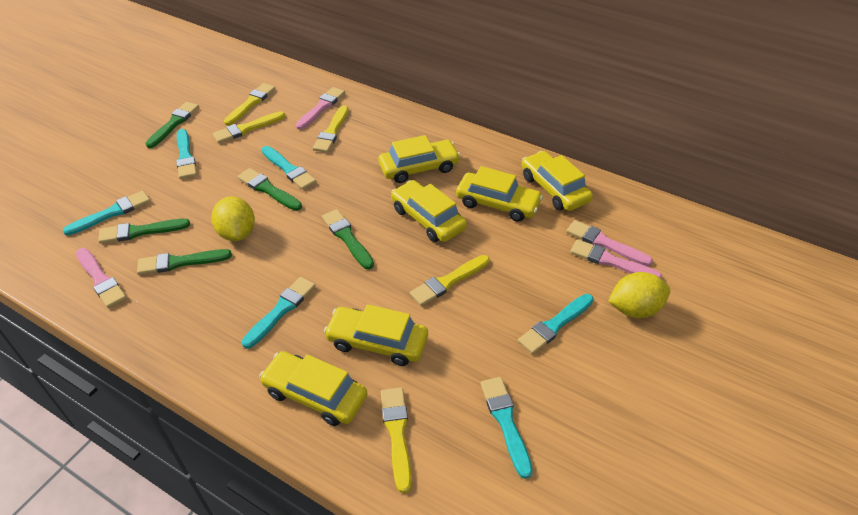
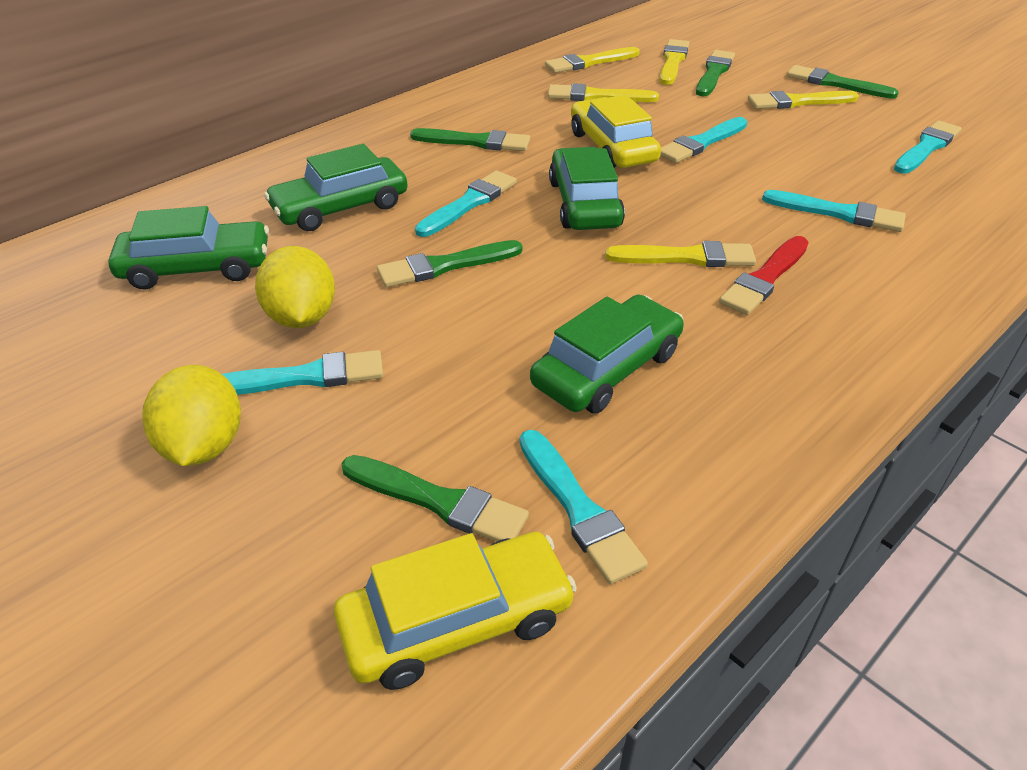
green car: none = 0 -> [108,206,269,290] [264,144,408,231] [530,294,684,414] [549,147,625,230] = 4
pink brush: [76,248,127,308] [296,87,345,130] [566,220,653,266] [570,239,662,279] = 4 -> none = 0
red brush: none = 0 -> [719,236,809,315] = 1
yellow car: [259,351,367,426] [324,304,428,366] [378,135,460,183] [391,180,467,242] [456,166,543,222] [522,151,593,211] = 6 -> [334,532,577,690] [571,95,661,168] = 2

